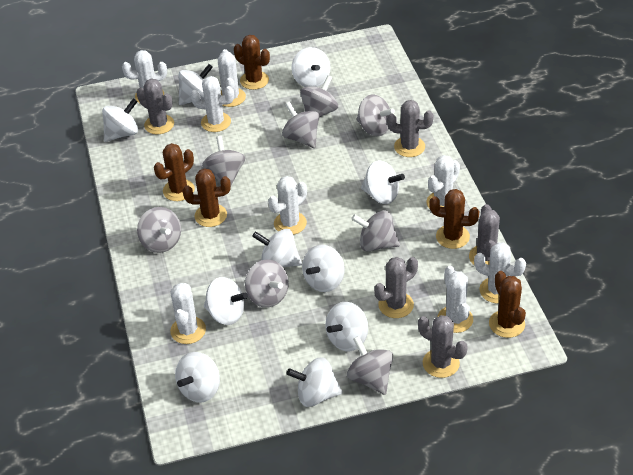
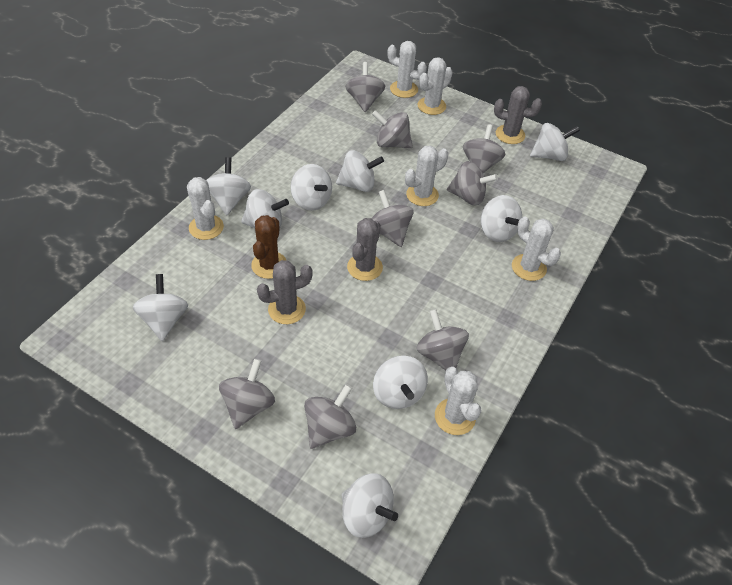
brown cactus: [154,143,195,201] [183,168,231,227] [234,35,270,90] [429,189,479,249] [489,271,526,338] = 5 -> [251,215,286,279] = 1
grey cactus: [137,78,174,134] [374,257,418,318] [387,100,434,157] [418,315,468,378] [469,204,500,266] = 5 -> [257,260,313,324] [347,218,383,281] [494,86,542,144] = 3
white cactus: [122,50,167,103] [170,283,206,344] [190,76,234,132] [218,49,246,107] [268,176,307,235] [426,155,460,209] [438,266,473,333] [474,242,526,303] = 8 -> [187,177,224,240] [387,41,427,98] [405,145,448,206] [418,57,453,115] [435,367,481,435] [512,217,561,281] = 6
white spinning top: [102,98,138,142] [175,352,220,403] [179,64,213,105] [204,277,248,325] [252,229,302,267] [286,357,343,407] [292,47,331,87] [302,245,345,292] [325,302,368,351] [361,160,405,204] = 10 -> [132,274,188,341] [206,157,251,215] [241,189,289,229] [291,164,332,211] [336,150,384,192] [342,473,398,538] [373,356,428,409] [481,195,522,242] [530,123,580,161] = 9

